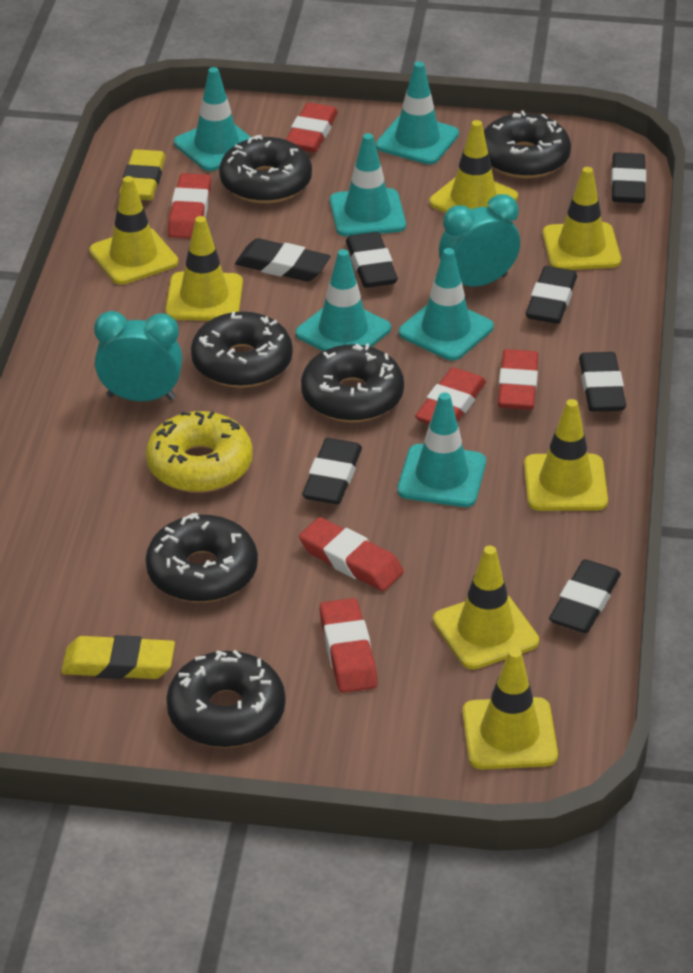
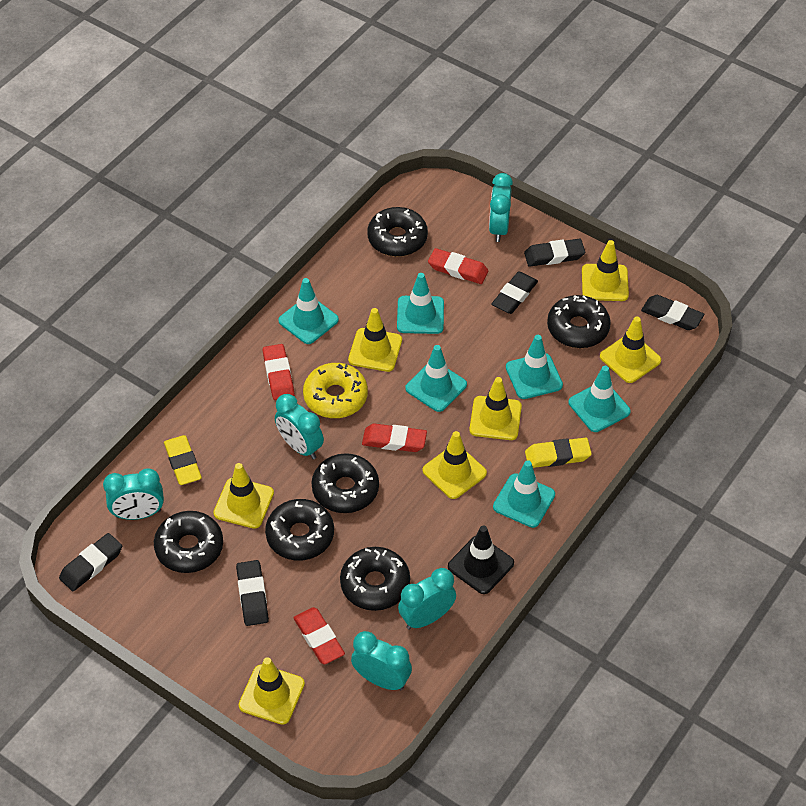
black eraser: [235,238,331,282] [302,438,362,504] [346,232,398,288] [526,266,577,324] [549,559,621,633] [579,352,626,412] [611,152,646,203] = 7 -> [59,533,122,591] [236,560,269,626] [492,272,538,314] [524,239,585,266] [641,295,704,330] = 5
black traffic cone: none = 0 -> [448,526,514,594] = 1
red eraser: [168,173,211,239] [286,103,338,153] [299,517,404,591] [320,598,378,693] [415,368,486,424] [498,349,538,410] = 6 -> [263,344,295,400] [293,607,345,665] [362,423,427,452] [428,248,488,284] = 4
turquoise clock: [94,311,182,401] [439,194,520,286] = 2 -> [103,469,164,520] [275,394,324,459] [351,631,412,690] [398,568,456,629] [489,173,513,242] = 5

